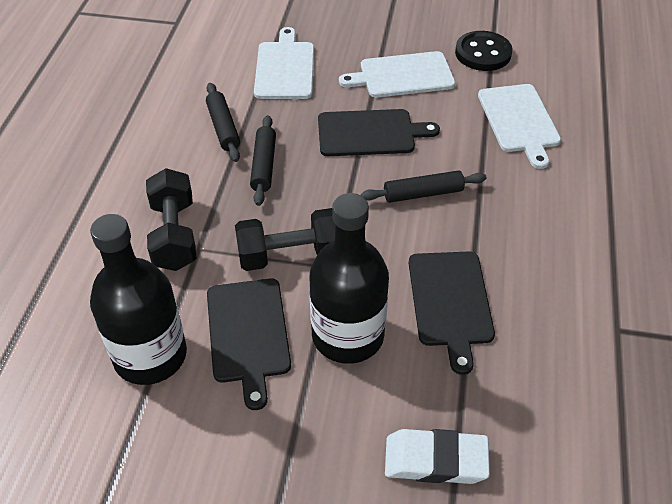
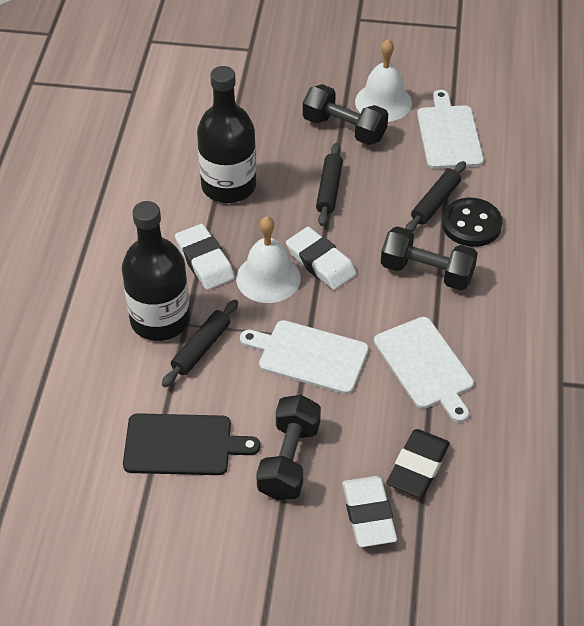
black cutting board: [207,279,291,410] [318,109,440,156] [408,252,495,375] = 3 -> [123,413,260,475] = 1
black dumbbell: [146,168,196,271] [235,208,335,271] = 2 -> [256,395,321,500] [303,84,388,145] [381,226,478,290] = 3
black eraser: none = 0 -> [387,429,450,498] = 1
white bell: none = 0 -> [236,217,300,303] [355,39,412,122] = 2
white eraser: [385,429,490,484] = 1 -> [175,224,235,290] [286,227,357,290] [342,476,397,547] = 3

